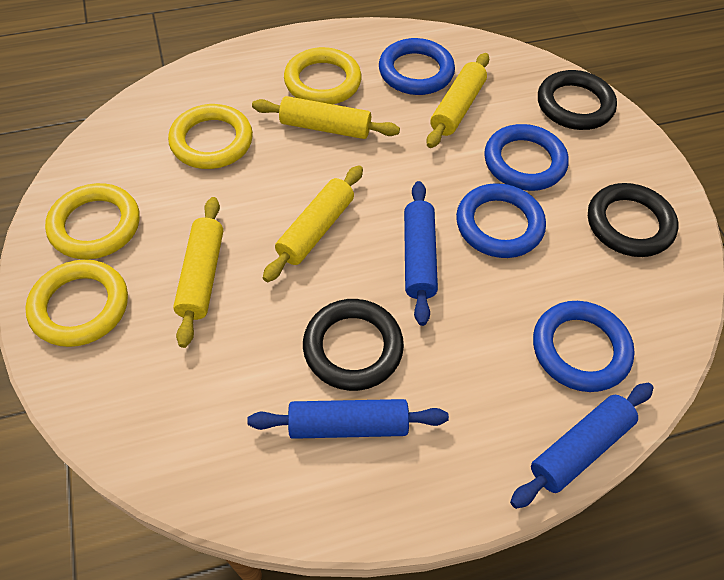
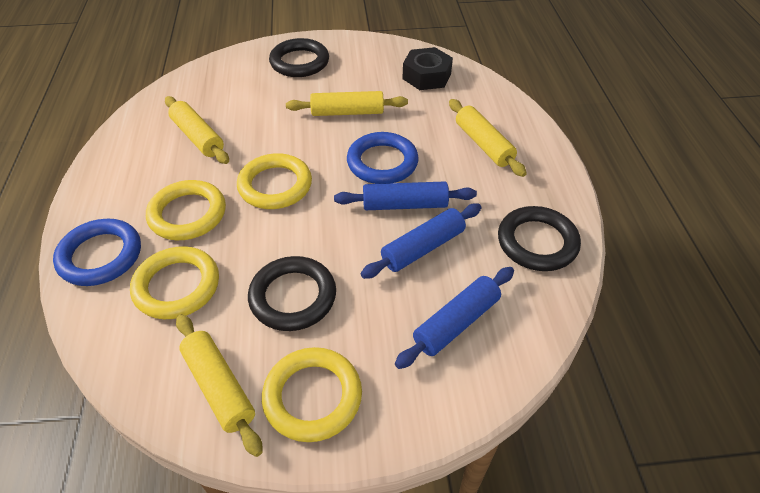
black nut: none = 0 -> [402,47,453,90] = 1
blue ring: [379,38,455,95] [456,183,546,258] [484,124,569,191] [533,301,635,392] = 4 -> [53,219,141,286] [347,132,419,184] = 2

